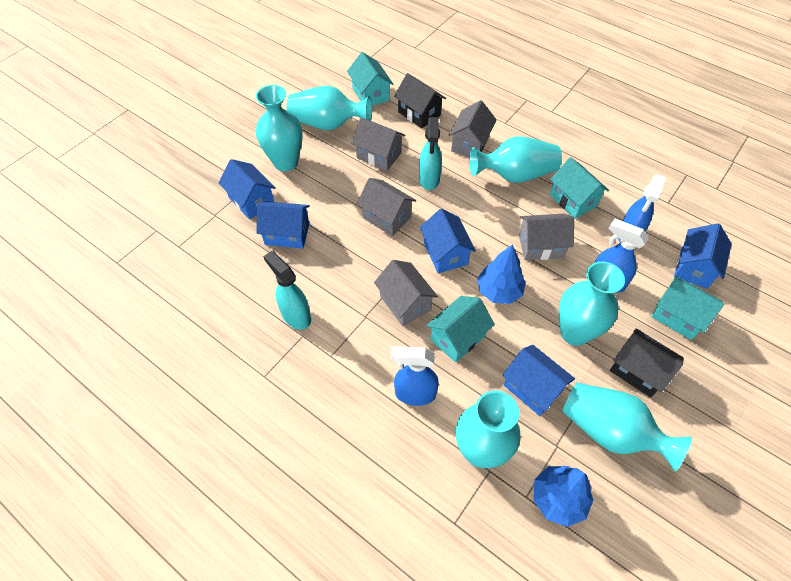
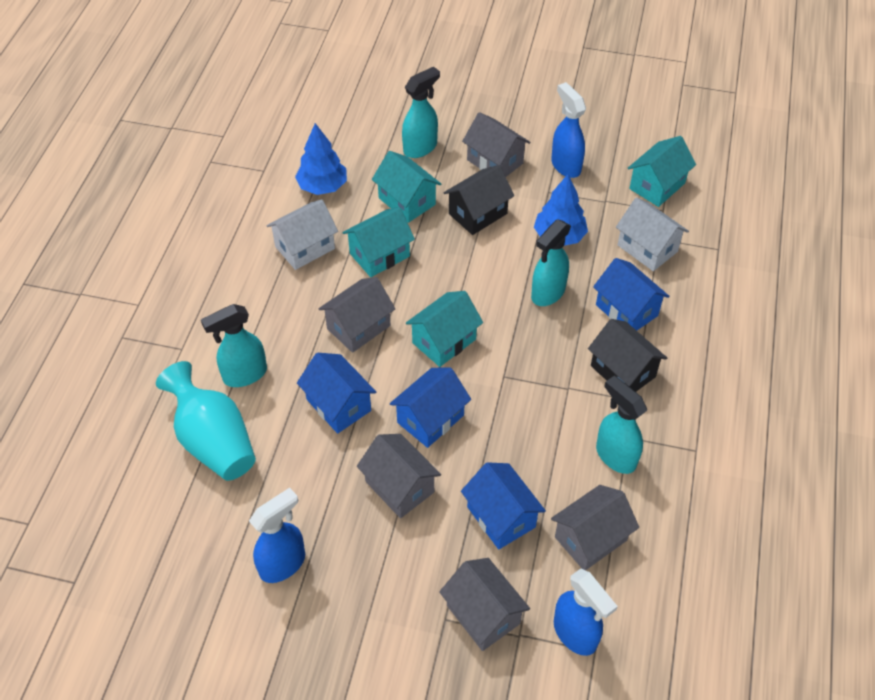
blue house: [218,159,276,219] [256,201,310,249] [420,209,476,273] [502,345,575,416] [674,223,731,289] = 5 -> [297,353,376,434] [390,367,471,448] [461,462,546,549] [593,258,670,331] = 4
turquoise spray bottle: [263,251,311,330] [419,117,442,190] = 2 -> [201,304,267,387] [402,66,440,158] [531,219,571,306] [596,376,647,474] = 4
turquoise vase: [256,85,303,171] [287,86,372,130] [456,390,521,468] [469,136,562,183] [559,261,625,346] [562,382,692,472] = 6 -> [156,361,256,481] = 1
white house: none = 0 -> [266,199,338,270] [616,198,689,271] = 2

